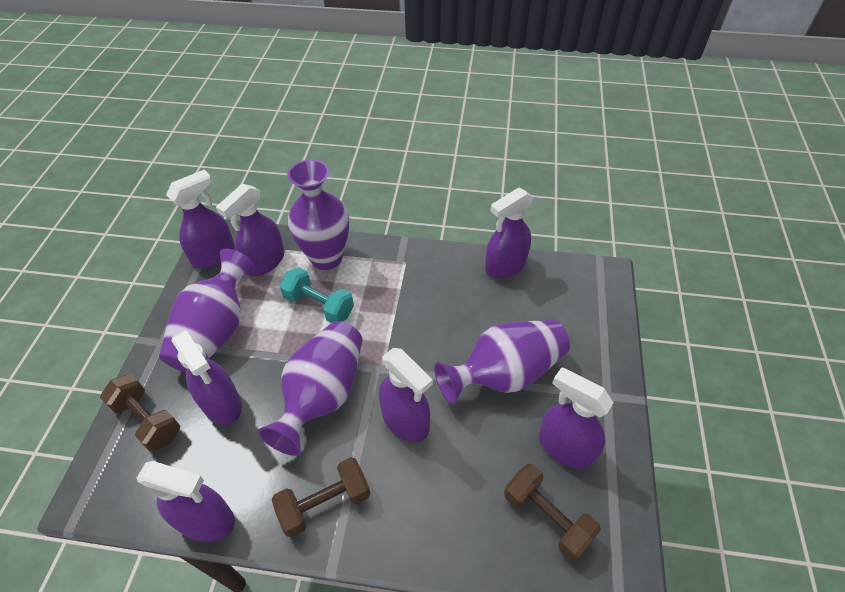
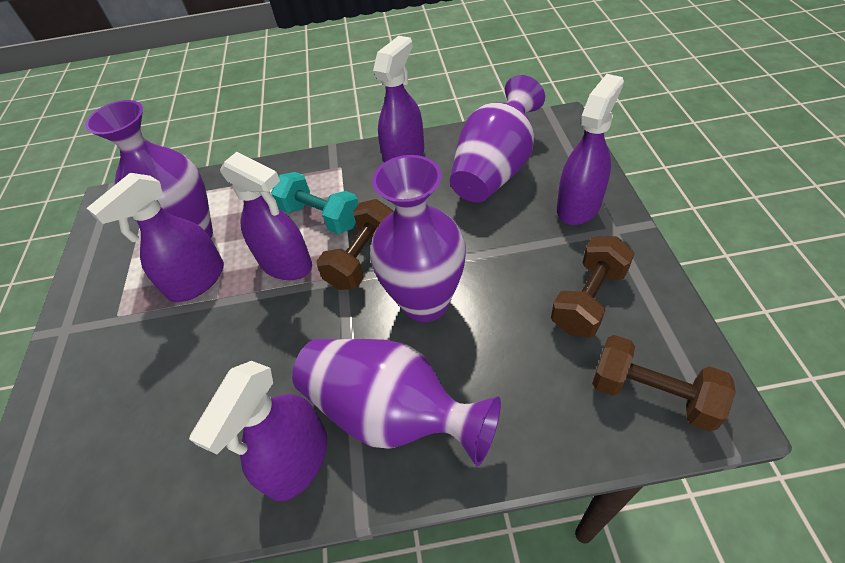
purple spray bottle: [137,461,235,542] [166,170,235,268] [171,330,242,425] [216,184,285,276] [379,348,433,442] [485,187,534,278] [539,367,614,469] = 7 -> [87,173,224,302] [189,361,327,502] [220,152,312,280] [373,36,424,162] [557,74,624,225] = 5

